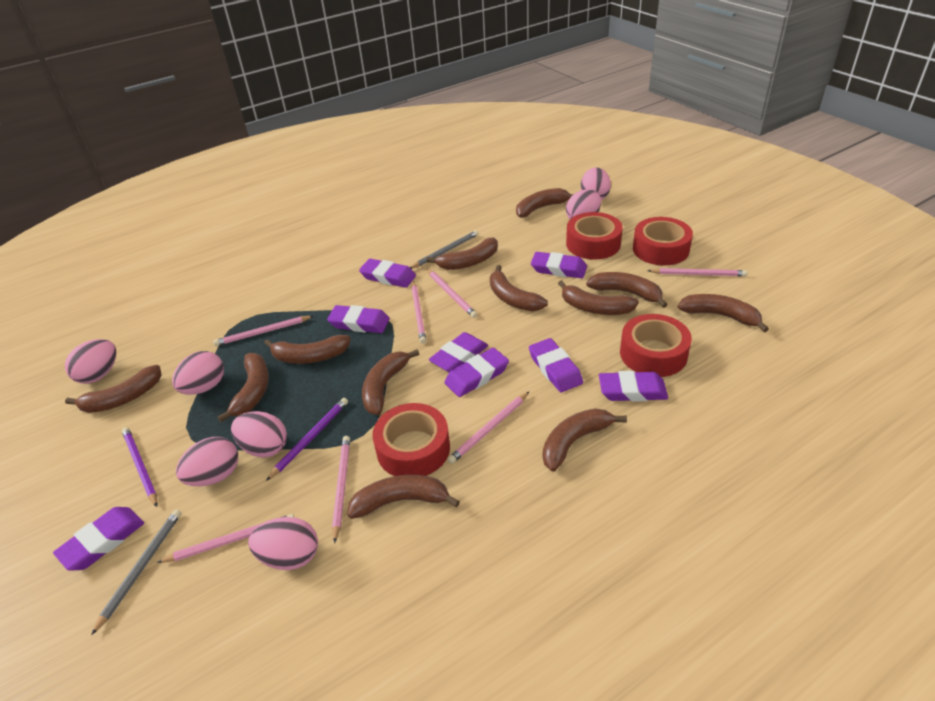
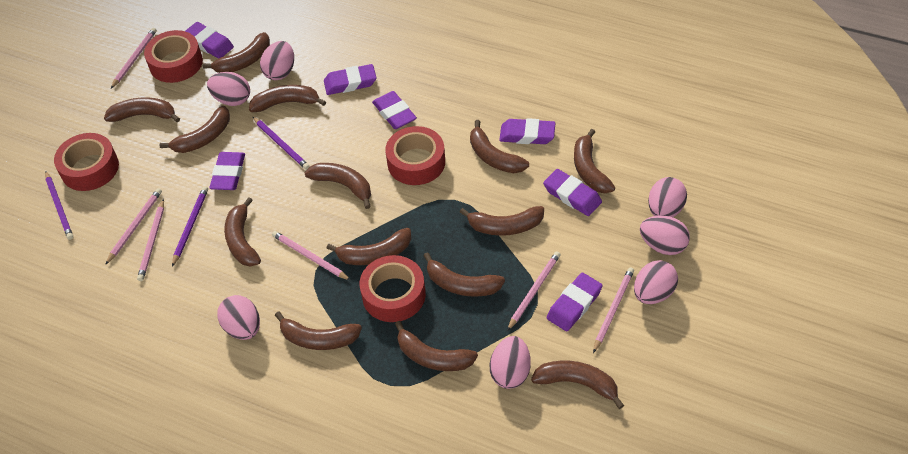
brown banana: [65,365,162,413] [217,353,269,422] [264,335,351,364] [347,475,460,519] [362,349,419,415] [427,238,498,270] [490,265,548,311] [516,188,573,218] [543,408,627,472] [558,280,639,315] [586,272,668,308] [678,294,769,332] = 12 -> [104,98,180,123] [160,106,230,153] [203,32,270,73] [224,197,261,267] [249,85,326,112] [275,311,362,350] [305,163,371,209] [327,228,411,265] [395,321,478,371] [423,252,505,297] [460,206,544,236] [470,120,529,173] [531,361,624,409] [574,129,615,193] = 14
grey pencil: [91,509,181,635] [410,230,479,269] = 2 -> none = 0
pink pencil: [157,514,295,563] [213,316,313,346] [332,436,350,543] [412,281,426,344] [427,269,477,318] [448,392,529,464] [647,268,748,276] = 7 -> [105,188,162,265] [111,28,157,88] [137,199,164,281] [272,231,350,280] [507,251,560,331] [593,267,634,353] = 6
purple eraser: [53,507,144,571] [327,305,390,333] [359,259,416,288] [429,332,488,372] [445,348,509,397] [529,338,583,392] [531,252,587,278] [599,371,668,402] = 8 -> [186,22,234,59] [209,152,245,190] [324,64,377,95] [372,91,417,129] [499,118,555,144] [543,169,602,216] [547,273,603,331] = 7
purple pencil: [122,427,158,507] [266,398,348,481] = 2 -> [45,171,73,240] [172,186,208,267] [253,117,310,170] = 3

